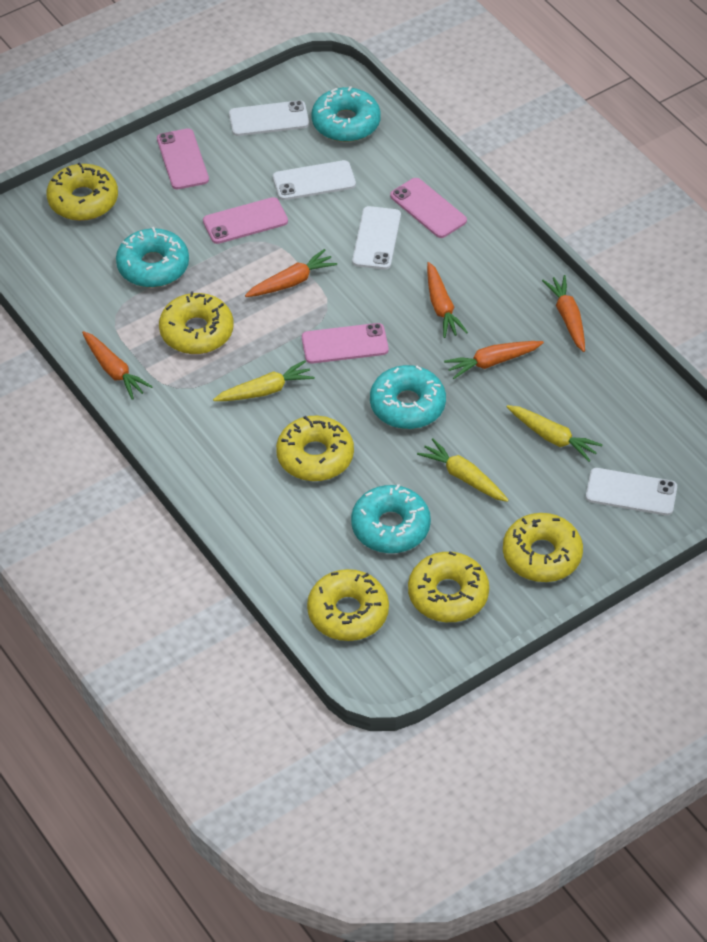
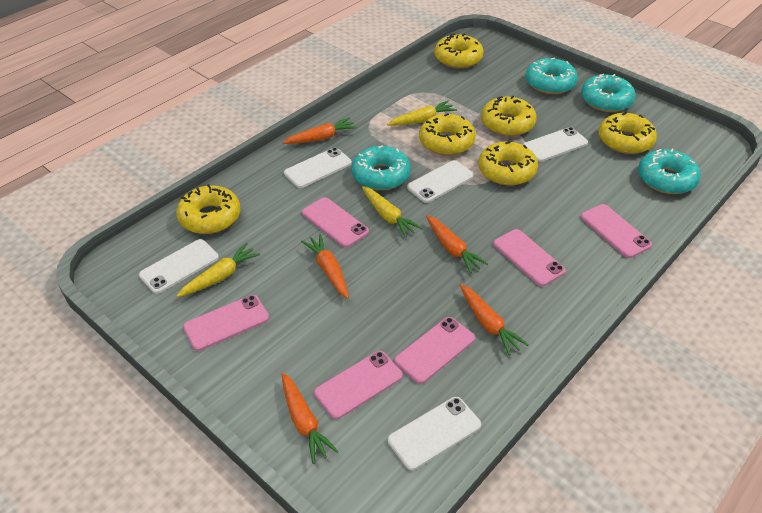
pink phone: [157,128,209,189] [203,197,288,244] [302,323,389,364] [390,178,467,238] = 4 -> [183,295,269,351] [302,197,369,248] [314,351,403,419] [394,317,475,384] [493,229,566,286] [581,204,652,258] = 6
white phone: [229,100,309,136] [273,160,356,200] [352,206,401,270] [586,468,677,516] = 4 -> [139,239,219,294] [284,148,352,188] [388,397,481,470] [407,160,474,203] [523,127,588,162] = 5

